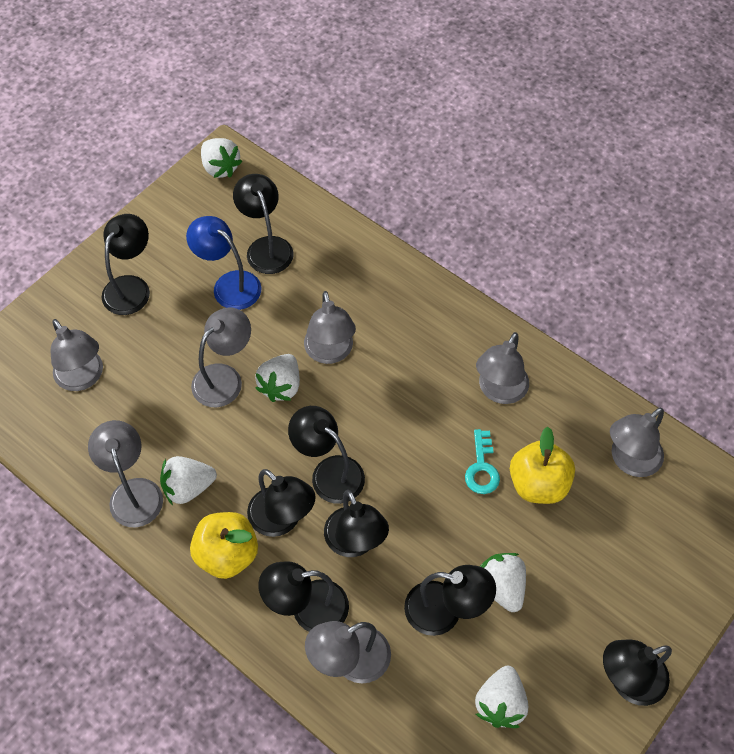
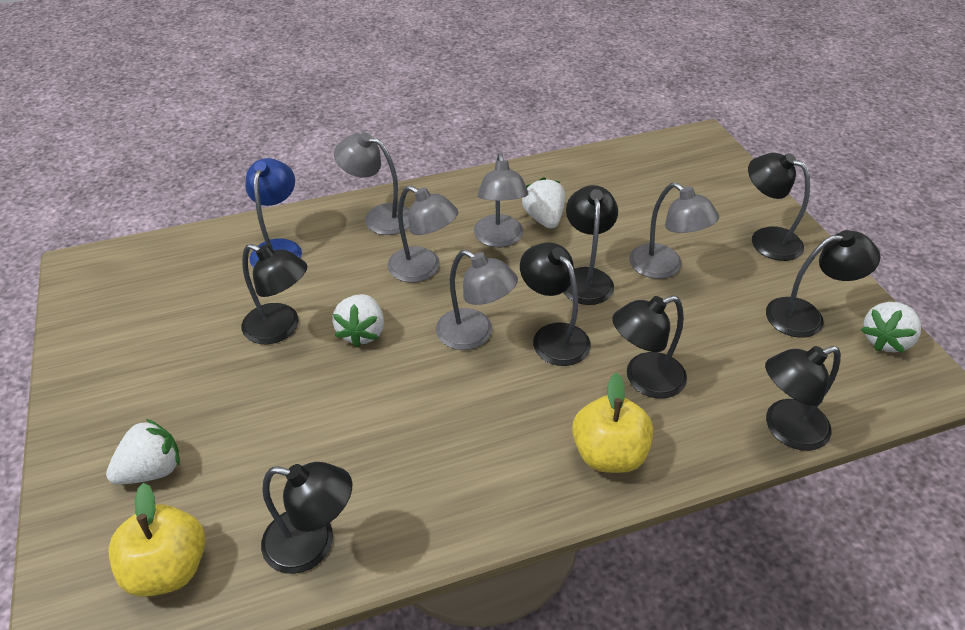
grey lamp: [51,319,103,391] [88,420,163,527] [191,308,251,407] [304,291,356,364] [305,621,391,683] [476,332,529,404] [610,407,664,477] = 7 -> [334,132,409,235] [388,185,458,283] [436,250,518,350] [474,153,528,247] [629,183,719,279] = 5
turquoise key: [465,429,500,494] = 1 -> none = 0
white strawberry: [160,456,217,505] [201,138,242,178] [255,354,300,402] [475,666,528,728] [480,553,526,612] = 5 -> [106,418,180,485] [332,294,384,348] [522,177,565,229] [861,302,921,353] = 4

